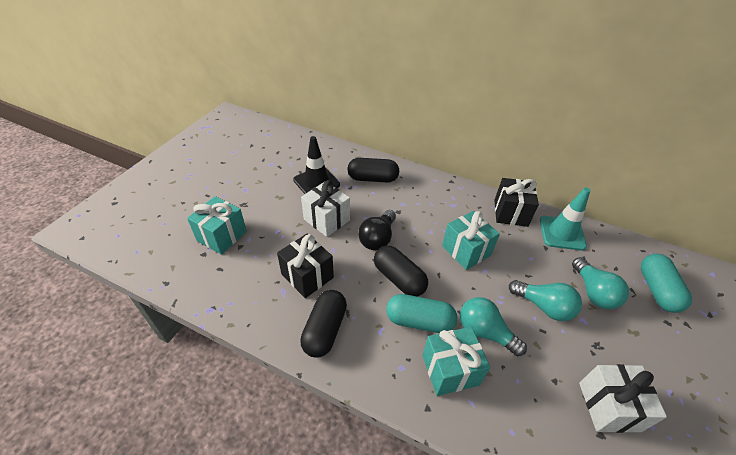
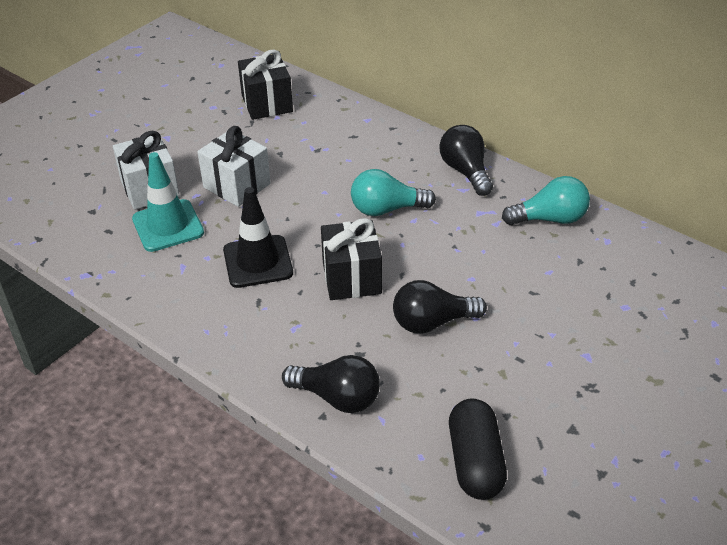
black capsule: [300,290,347,358] [347,158,399,182] [374,245,428,297] = 3 -> [449,399,507,500] = 1
black light bulb: [358,210,396,250] = 1 -> [282,355,380,413] [393,280,487,334] [439,125,493,196] = 3
turquoise capsule: [386,294,457,333] [641,254,692,313] = 2 -> none = 0
turquoise gift: [187,196,247,255] [422,327,490,396] [442,211,500,270] = 3 -> none = 0
turquoise light bulb: [460,297,527,356] [509,280,582,321] [572,257,629,309] = 3 -> [351,169,436,216] [502,176,590,225] = 2

